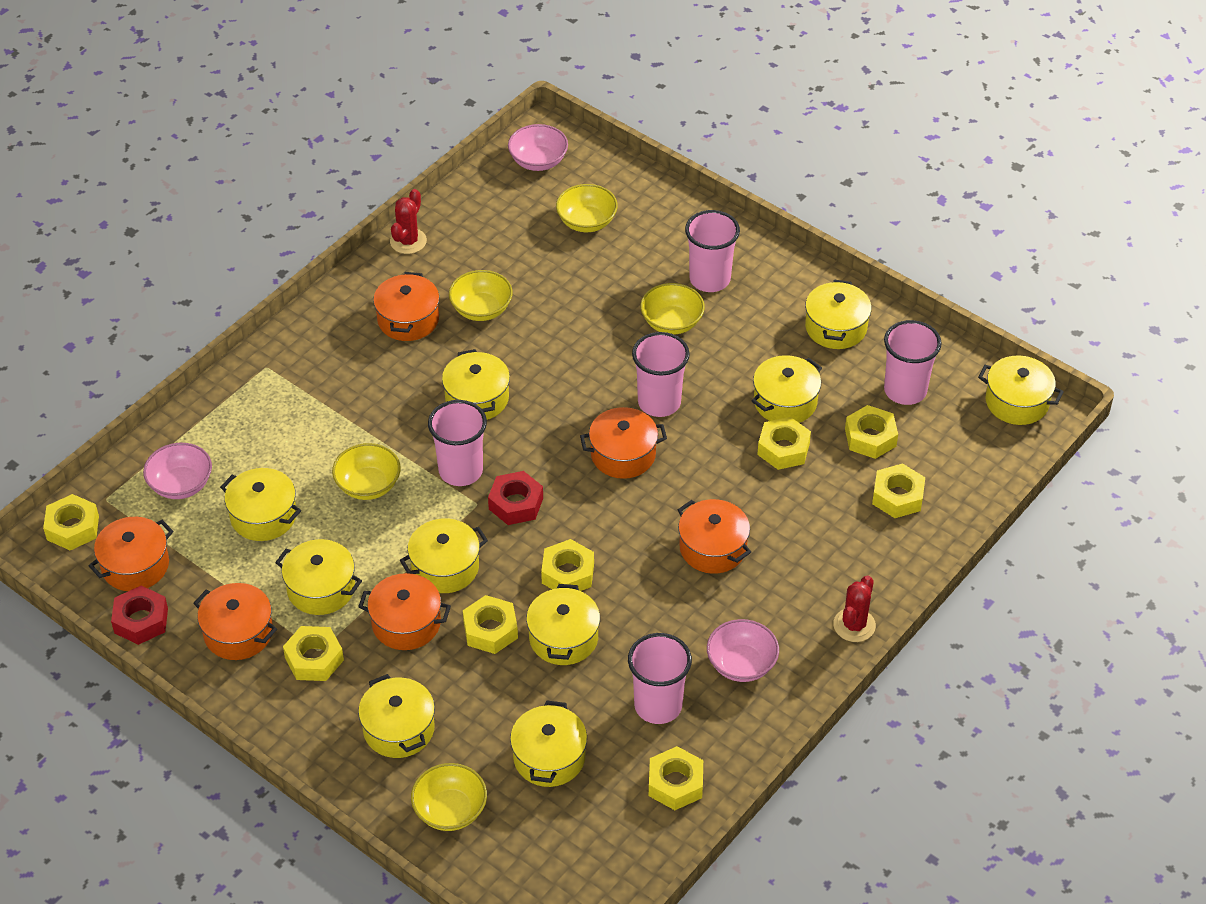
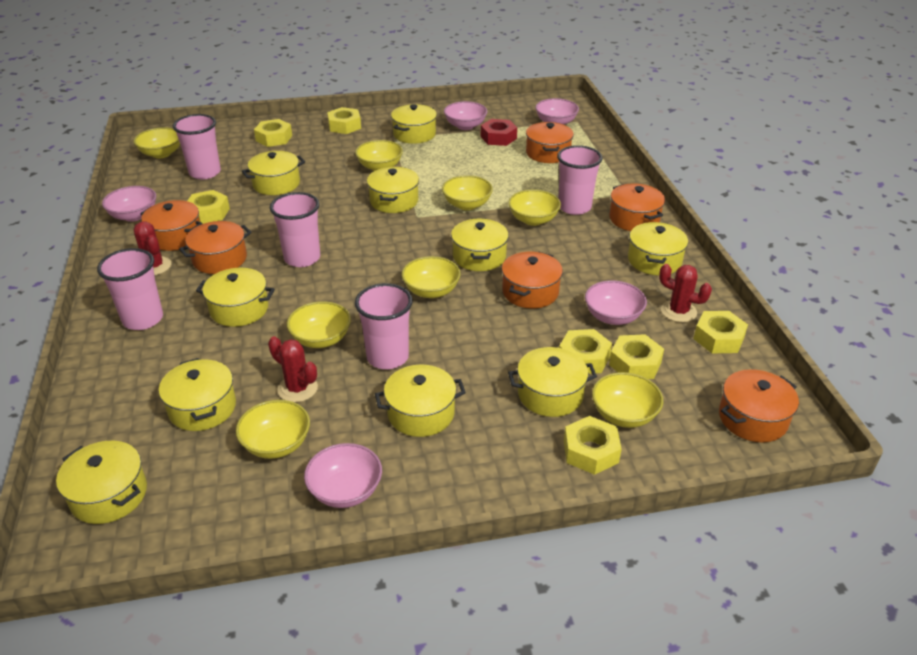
pink bowl: [143,443,212,499] [508,124,568,171] [707,619,779,682] = 3 -> [102,186,156,222] [304,443,382,508] [444,101,487,130] [535,98,579,125] [585,281,647,325] = 5
red cactus: [390,189,427,254] [833,576,876,642] = 2 -> [134,221,171,275] [268,336,318,402] [659,264,712,323] = 3
red nut: [111,586,168,645] [488,471,543,525] = 2 -> [481,119,517,146] = 1
yellow bowl: [332,443,401,500] [411,763,487,831] [449,270,513,321] [556,184,618,232] [640,283,705,335] = 5 -> [134,127,180,158] [236,400,310,459] [287,301,351,348] [355,140,403,171] [402,256,461,298] [442,175,493,210] [508,189,561,226] [592,372,663,428] = 8
yellow nut: [43,494,99,551] [283,626,344,681] [463,595,518,654] [541,539,594,591] [649,746,703,810] [757,417,811,470] [845,405,898,459] [872,463,925,518] = 8 -> [187,190,230,224] [254,119,292,147] [327,107,361,134] [559,329,612,374] [564,416,622,475] [609,334,664,379] [693,311,748,353] = 7

